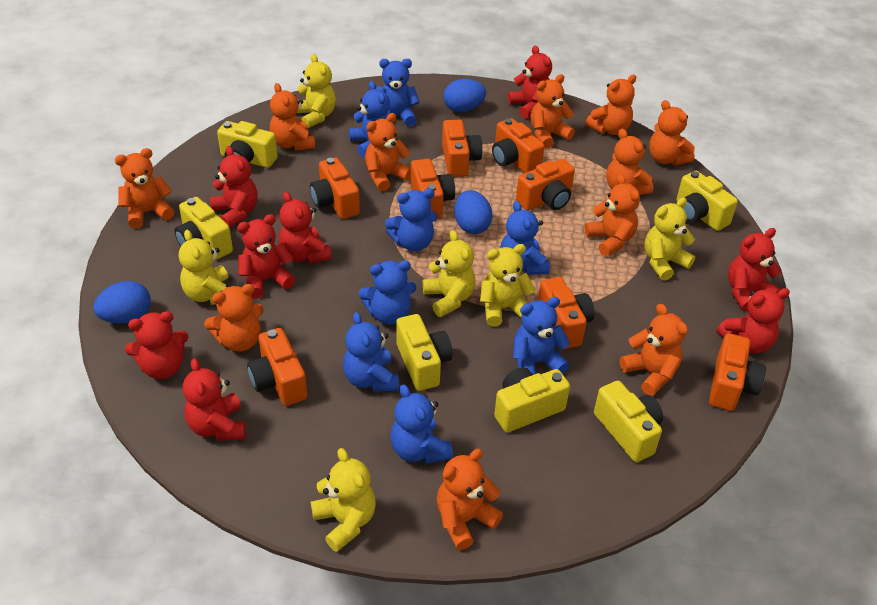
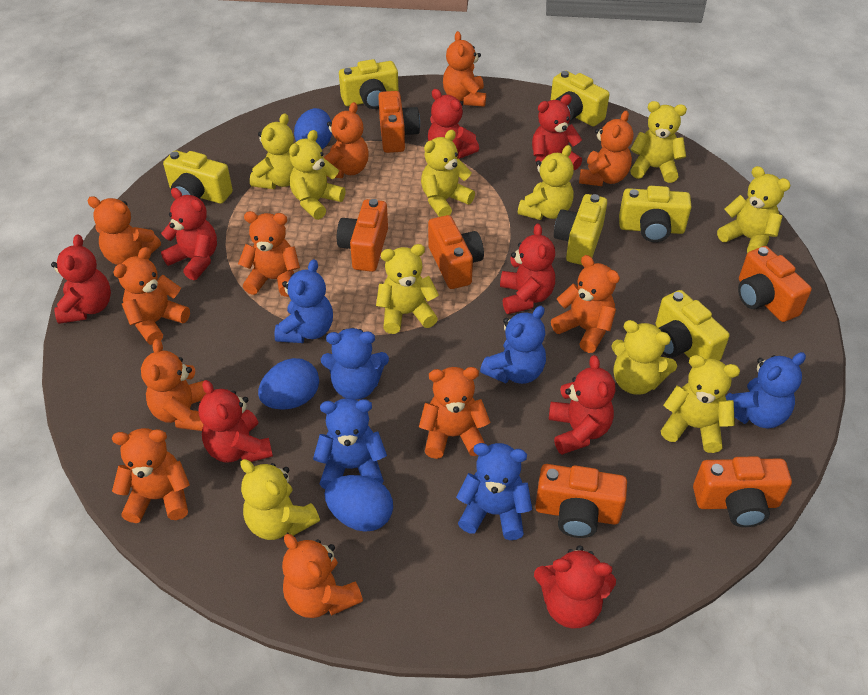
blue teddy bear: [343,312,399,392] [349,81,390,157] [359,260,417,325] [377,59,420,126] [385,189,437,252] [390,384,453,464] [500,201,550,275] [513,297,570,375] = 8 -> [274,259,333,343] [313,398,387,489] [321,328,389,400] [456,443,532,540] [480,306,546,384] [725,352,806,428] = 6
orange camera: [247,328,307,406] [310,158,360,219] [411,159,455,219] [442,120,482,177] [492,118,544,173] [516,159,575,211] [538,277,595,349] [709,333,766,411] = 8 -> [337,199,388,272] [378,91,420,153] [428,215,484,289] [535,464,627,538] [693,456,792,527] [738,246,812,322] = 6
yellow teddy bear: [179,230,228,305] [297,54,336,128] [311,448,376,552] [423,230,475,317] [480,244,536,327] [644,197,695,281] = 6 -> [241,459,320,540] [250,113,294,189] [289,130,346,220] [376,244,439,334] [421,130,475,217] [518,145,574,220] [611,320,677,395] [630,101,687,183] [661,355,740,453] [717,166,791,253] = 10

